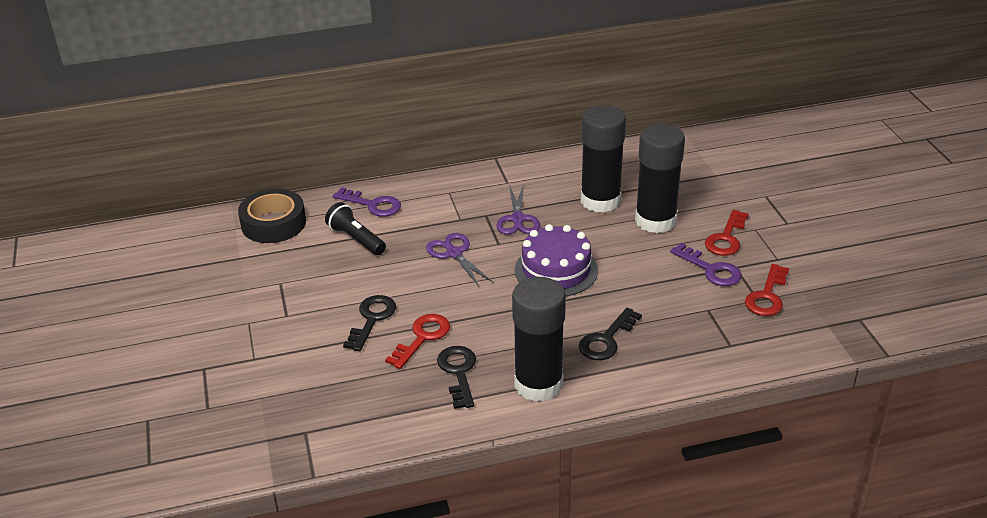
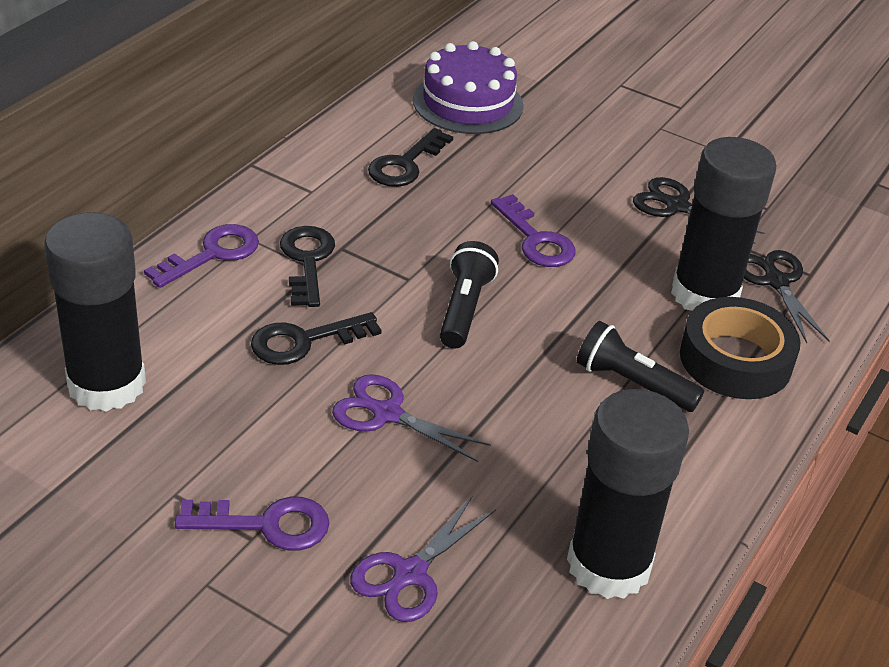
black flashlight: [325,202,386,255] = 1 -> [440,241,499,348] [577,321,704,412] = 2
black scissors: none = 0 -> [633,177,765,244] [744,250,830,343] = 2
purple key: [333,187,401,217] [670,243,742,286] = 2 -> [144,224,259,288] [175,497,330,551] [491,194,576,267] = 3
red key: [385,314,450,369] [705,210,749,256] [745,264,789,316] = 3 -> none = 0

